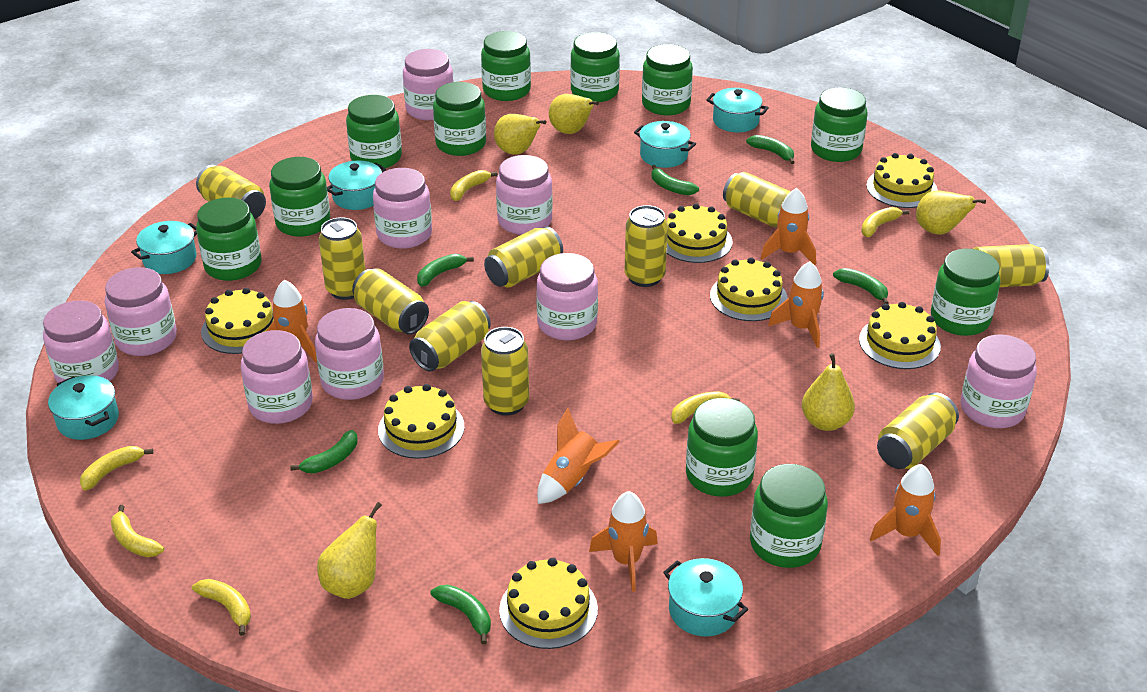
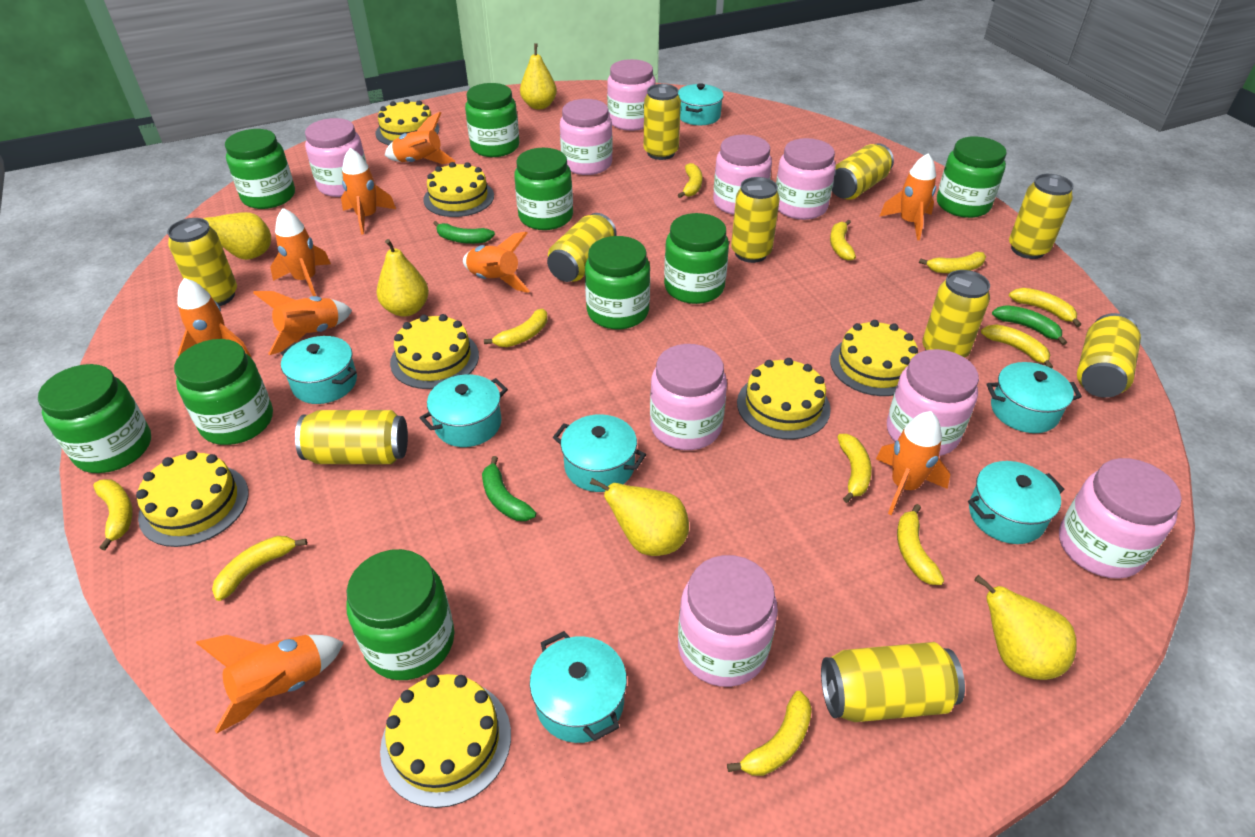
green banana: [290,430,358,473] [417,254,474,287] [431,585,491,644] [651,165,699,195] [746,135,795,164] [833,268,889,304] = 6 -> [433,221,495,244] [482,456,536,521] [992,305,1067,345] = 3
green jar: [196,197,261,281] [269,157,330,237] [346,95,402,168] [433,82,486,156] [481,31,531,101] [570,32,620,102] [642,44,693,115] [686,398,758,497] [750,464,828,568] [811,87,867,162] [931,249,1000,336] = 11 -> [38,364,151,473] [174,339,273,445] [225,129,295,209] [346,549,455,680] [465,83,519,157] [514,148,573,230] [585,236,650,329] [664,213,729,304] [937,137,1007,218] = 9
orange rocket: [267,280,317,362] [537,408,620,504] [589,491,658,592] [760,188,816,265] [768,262,824,348] [870,464,941,556] = 6 -> [177,278,251,357] [196,635,344,733] [253,291,352,355] [270,208,331,296] [341,148,396,234] [385,112,456,164] [463,232,530,293] [876,411,950,515] [879,153,936,240] = 9
turquoise pot: [48,375,119,440] [131,221,197,274] [327,161,386,210] [634,121,696,168] [663,558,748,637] [706,88,769,132] = 6 -> [281,336,357,404] [420,375,508,447] [530,631,627,743] [553,414,646,492] [678,83,724,125] [968,461,1065,544] [986,362,1082,433] = 7
yellow banana: [80,446,153,491] [111,505,164,557] [192,579,251,636] [450,170,498,201] [671,391,740,424] [861,207,909,237] = 6 -> [93,479,133,550] [212,536,307,601] [484,308,548,347] [678,163,703,198] [727,691,812,776] [830,219,856,261] [837,434,872,503] [897,504,944,585] [919,252,986,273] [981,324,1053,368] [1009,288,1081,327] = 11

